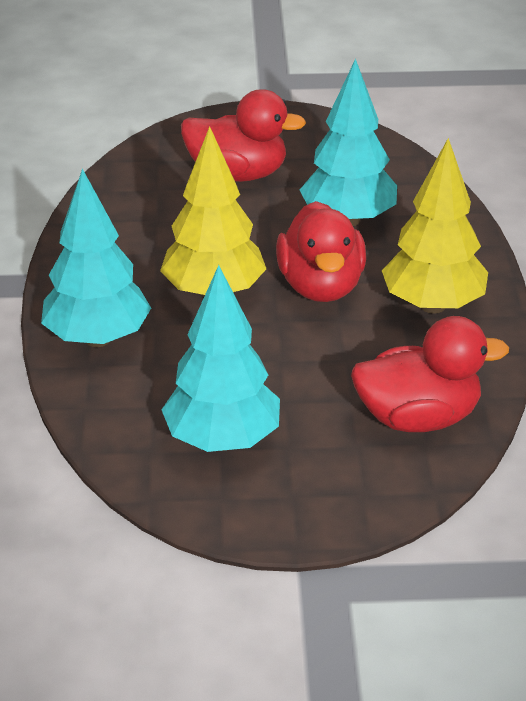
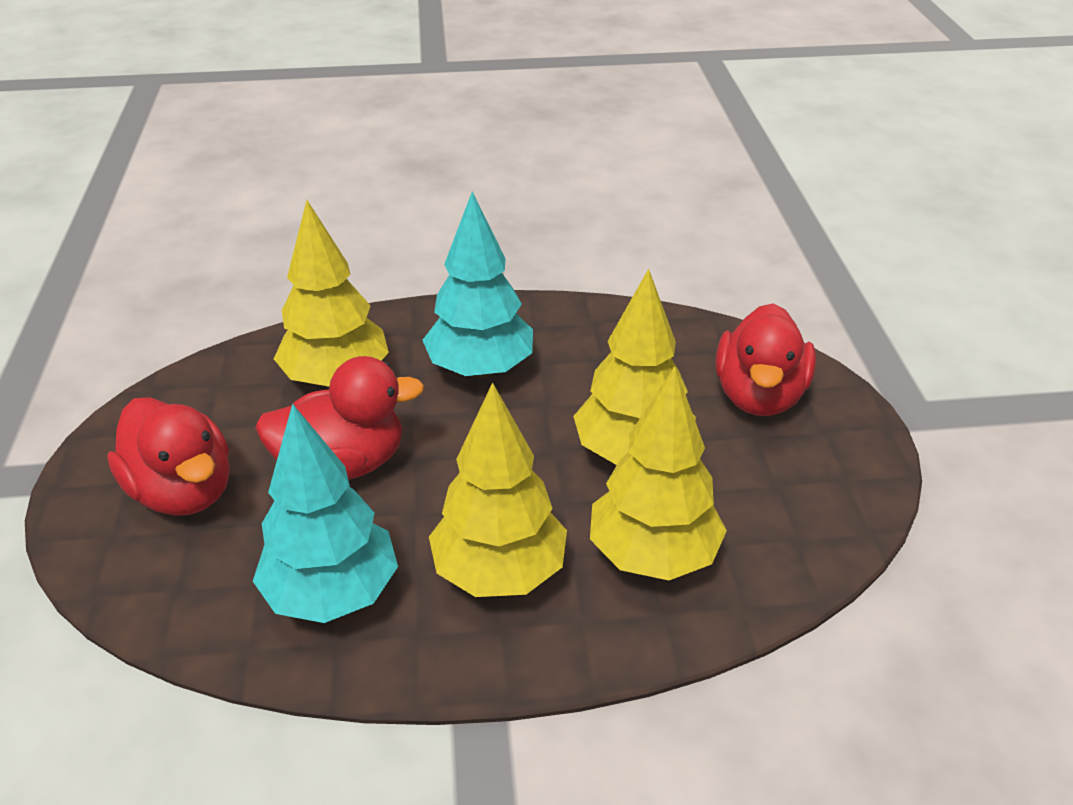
turquoise tree: [41,169,151,347] [161,265,280,452] [300,58,397,226] = 3 -> [253,403,398,623] [423,191,533,378] = 2
yellow tree: [160,126,266,298] [382,138,488,314] = 2 -> [274,200,389,387] [429,382,567,597] [573,269,696,465] [590,366,727,580] = 4

